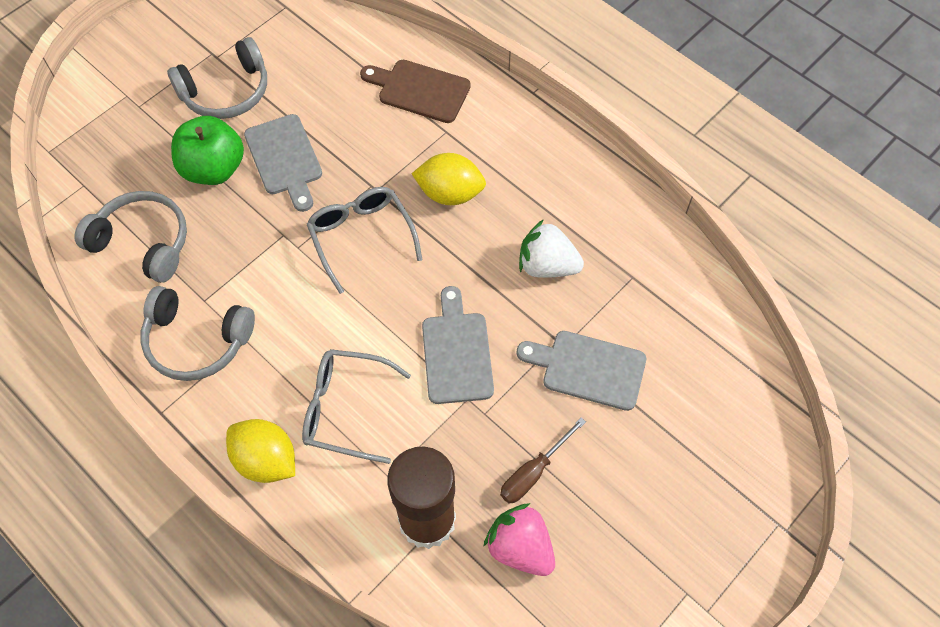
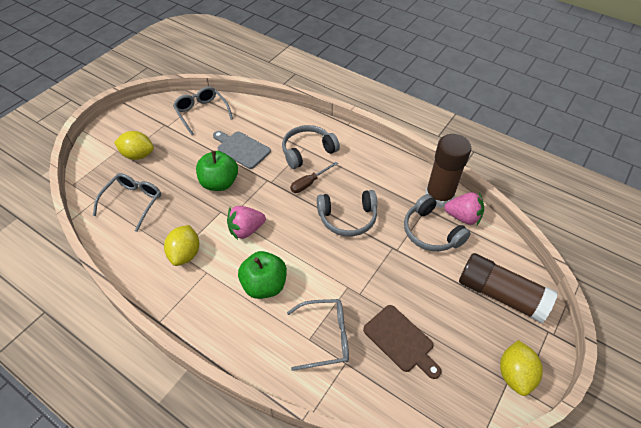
brown glue stick: [387,447,456,549] = 1 -> [425,134,471,208] [459,253,558,323] = 2
green apple: [171,116,244,185] = 1 -> [196,151,238,191] [238,251,287,299] = 2
grey cutting board: [244,114,322,212] [422,286,494,404] [516,331,646,411] = 3 -> [213,131,271,169] = 1
grey glasses: [302,349,411,464] [307,187,422,294] = 2 -> [93,173,161,232] [173,87,233,135] [287,299,349,371] = 3
pink strawberry: [483,503,555,576] = 1 -> [227,206,266,240] [444,192,484,225] = 2
white strawberry: [519,219,584,278] = 1 -> none = 0
yellow lemon: [226,419,295,483] [412,153,486,205] = 2 -> [114,131,154,160] [164,225,199,266] [500,340,543,396] = 3

